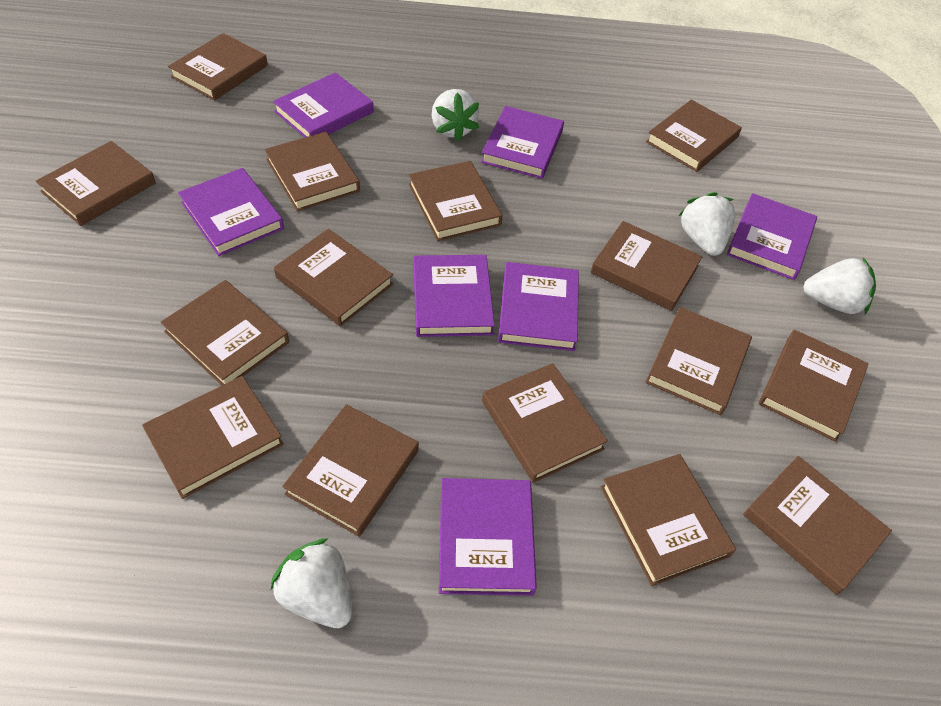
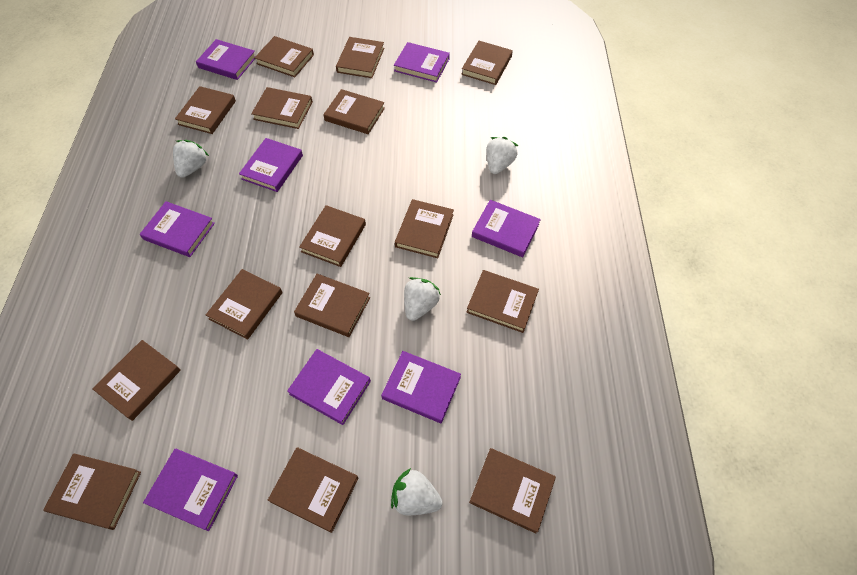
purple book: [178,168,284,256] [273,72,374,138] [413,255,495,337] [439,478,537,596] [481,106,564,179] [498,262,579,351] [727,193,817,280] = 7 -> [140,201,215,257] [143,449,238,531] [196,39,255,80] [239,138,303,192] [287,349,371,425] [381,351,461,423] [394,42,450,83] [472,200,541,257] = 8

